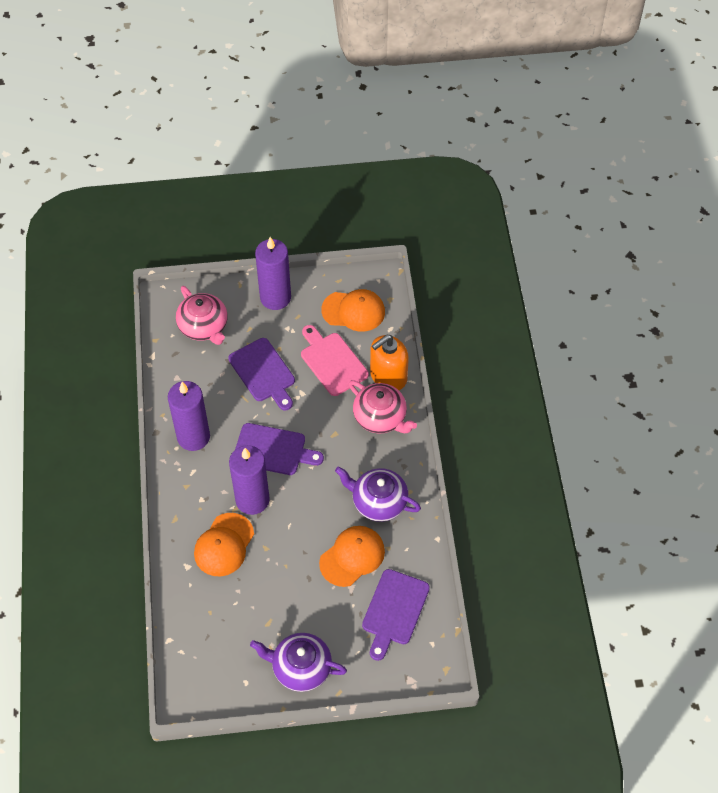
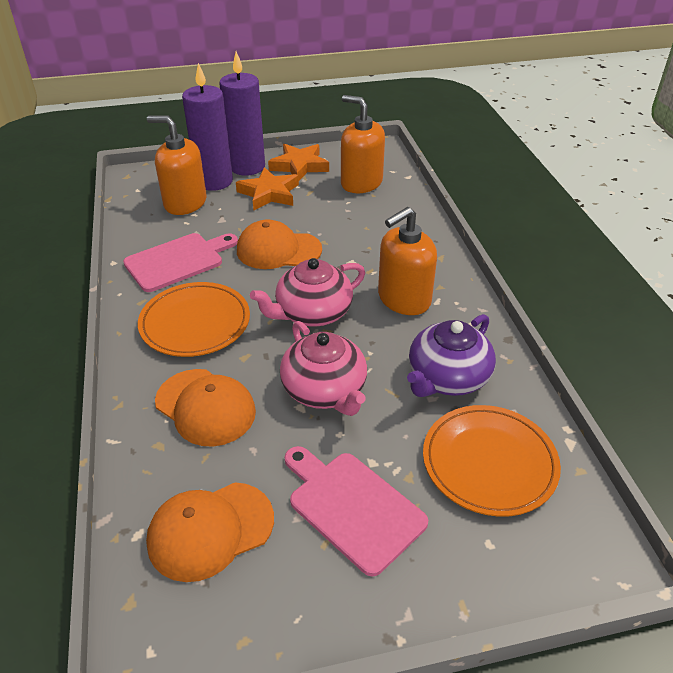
orange plate: none = 0 -> [138,282,250,357] [423,405,561,517] = 2
orange soap dispenser: [370,335,409,390] = 1 -> [147,116,206,215] [341,95,385,193] [378,207,437,315] = 3
orange star: none = 0 -> [236,167,299,210] [268,144,329,181] = 2
pink cutting board: [301,325,369,396] = 1 -> [123,233,238,292] [285,446,428,577] = 2
purple candle: [168,381,210,451] [229,445,270,515] [255,237,291,310] = 3 -> [182,63,233,191] [219,51,265,176] = 2
purple cutting board: [228,338,295,410] [235,423,324,475] [362,569,430,661] = 3 -> none = 0
purple teapot: [250,633,347,692] [335,467,421,522] = 2 -> [407,314,496,397] = 1

